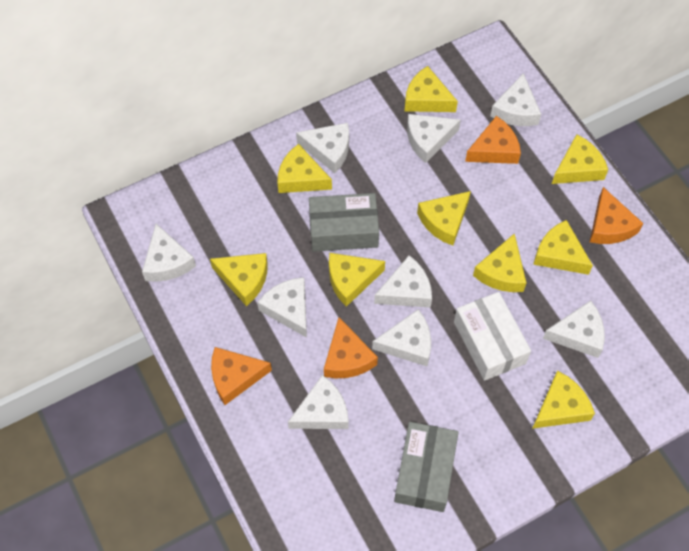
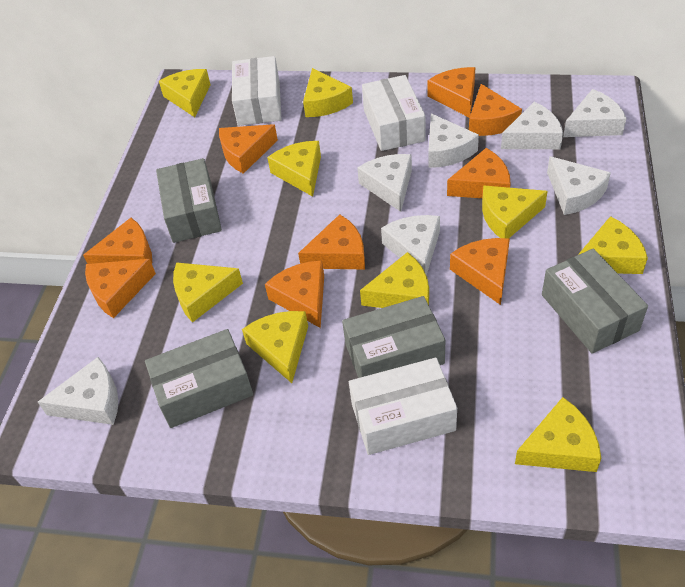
grey box: [309,193,379,252] [394,422,459,512] = 2 -> [145,329,253,428] [156,158,222,243] [342,296,446,378] [542,249,648,354] = 4
orange cheese: [211,347,272,405] [324,317,378,378] [465,116,521,164] [590,187,643,244] = 4 -> [83,218,152,264] [85,259,156,318] [219,124,278,174] [265,260,324,328] [298,214,365,270] [428,67,475,118] [447,148,510,198] [450,238,510,305] [469,84,522,136] = 9
white box: [454,292,531,381] = 1 -> [232,56,282,126] [349,358,457,455] [362,75,425,151] = 3
white cheese: [142,224,196,282] [257,277,307,338] [288,375,349,429] [296,123,349,173] [372,309,431,366] [374,255,432,308] [407,114,461,163] [490,73,541,126] [543,301,605,358] = 9 -> [38,357,118,425] [357,154,412,212] [381,215,440,275] [428,113,479,168] [501,102,563,149] [547,156,611,215] [563,89,627,137] = 7

